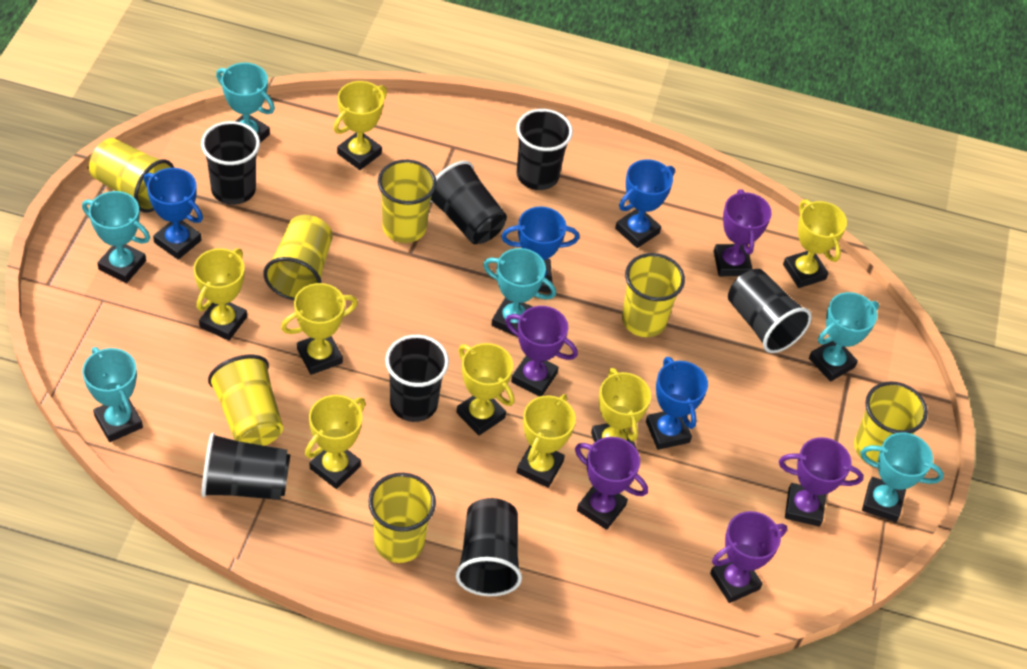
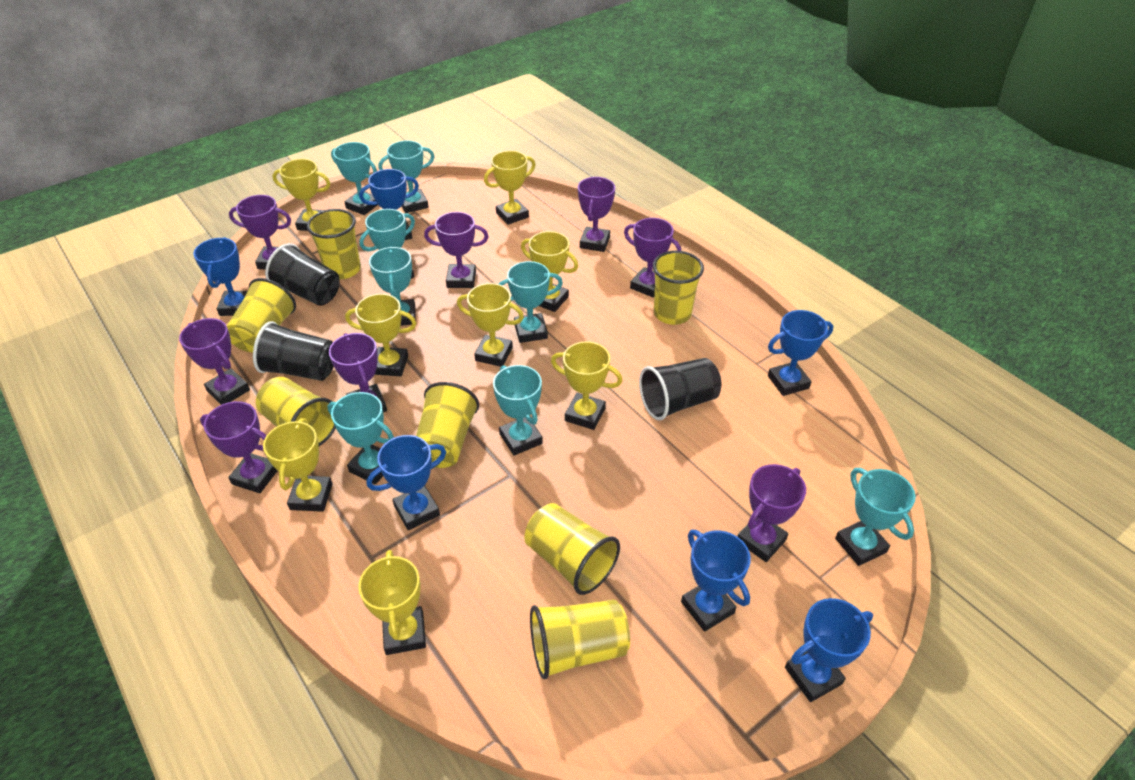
black cup: [201,121,260,205] [201,433,290,500] [385,335,449,422] [430,161,507,244] [455,498,522,596] [516,109,573,190] [728,269,812,353] = 7 -> [253,321,334,381] [265,243,340,306] [639,358,721,421] = 3
blue trophy: [144,168,203,260] [501,207,579,292] [615,159,675,248] [646,357,708,450] = 4 -> [193,237,247,316] [359,169,419,240] [367,435,446,530] [681,530,751,632] [768,310,833,396] [785,598,873,702] = 6
purple trophy: [505,306,578,397] [575,437,648,530] [710,511,787,603] [714,189,772,276] [779,437,863,527] = 5 -> [179,318,250,405] [200,401,277,493] [229,195,291,269] [329,333,387,412] [424,212,489,288] [578,177,615,252] [624,218,681,298] [737,464,806,562] = 8
turquoise trophy: [82,191,150,283] [82,347,143,442] [216,63,275,143] [483,248,556,337] [809,292,879,382] [860,432,944,522] = 6 -> [327,392,394,485] [331,142,378,215] [359,209,415,279] [369,247,416,326] [379,140,435,213] [493,365,543,456] [499,261,563,343] [835,468,916,566] = 8

